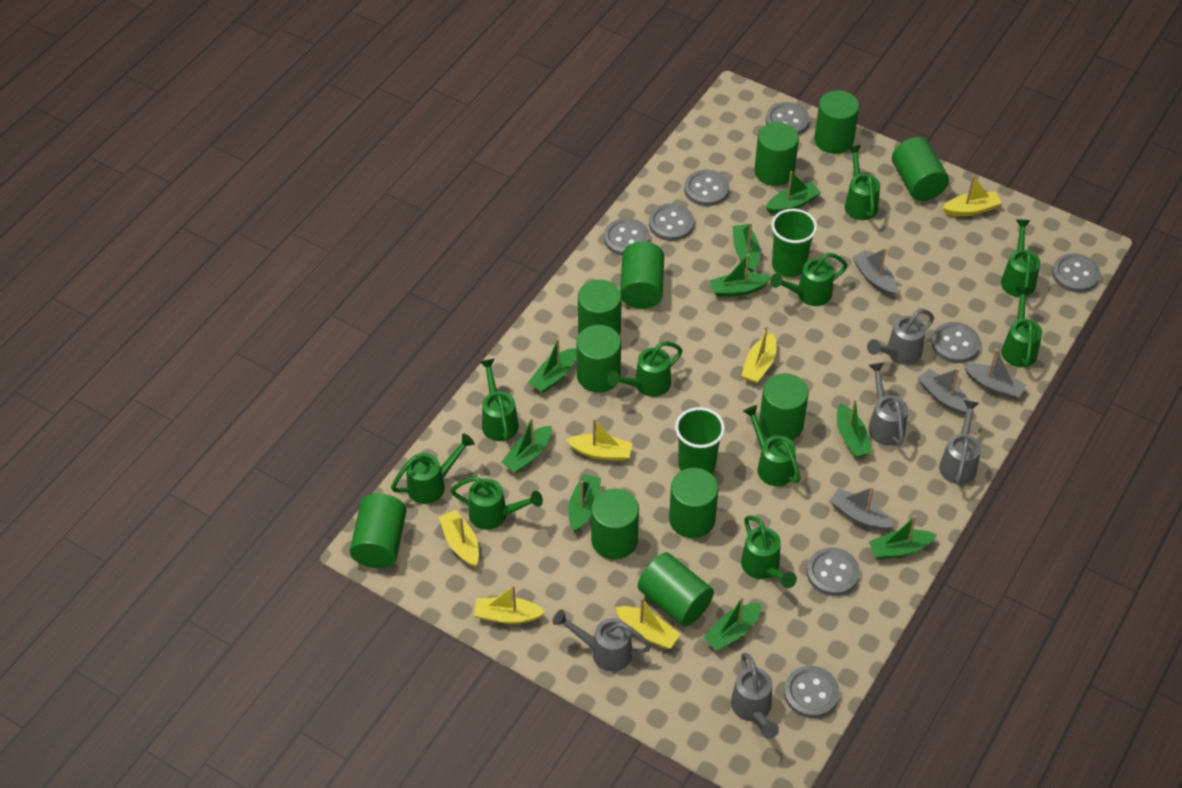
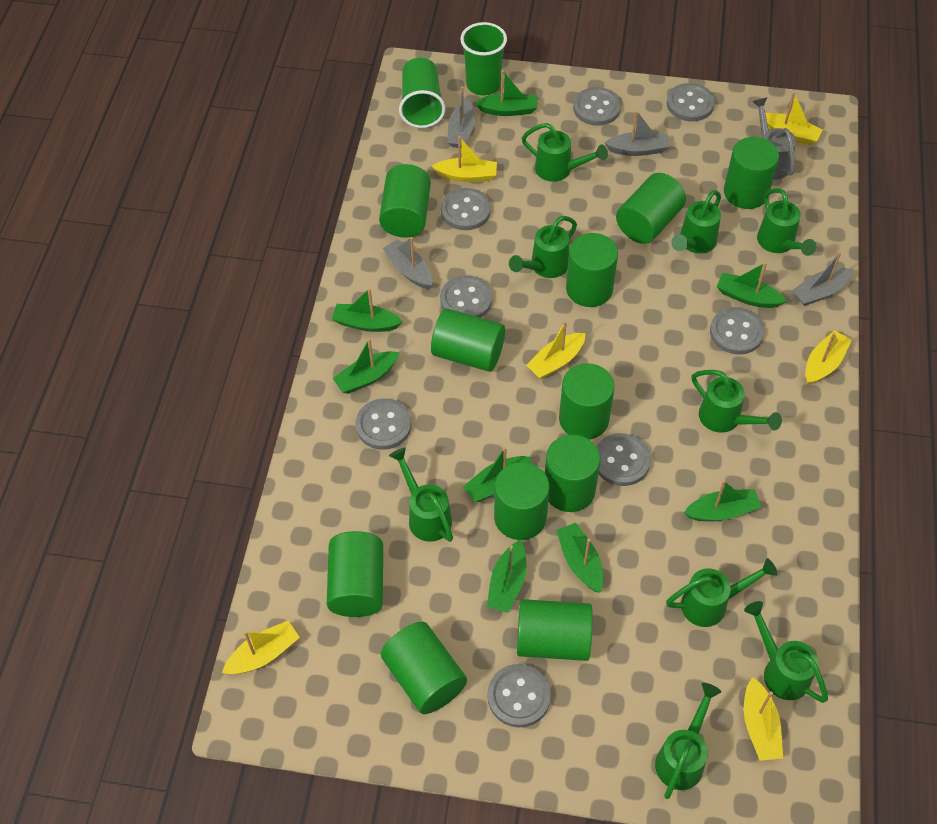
green boat: [501,417,552,473] [528,338,577,393] [568,474,601,532] [703,596,761,651] [710,254,771,297] [733,223,760,272] [766,171,821,214] [837,399,872,458] [869,516,937,559] = 9 -> [332,288,403,332] [332,338,400,394] [463,447,532,502] [475,70,538,116] [487,540,526,613] [556,523,603,593] [684,481,761,521] [717,262,787,308] = 8
green watering can: [391,433,475,504] [450,477,543,530] [480,359,519,441] [607,341,683,397] [741,515,797,588] [743,405,801,486] [770,253,848,306] [845,145,880,220] [1001,220,1040,297] [1002,287,1042,367] = 10 -> [389,448,453,542] [509,216,577,278] [522,123,608,182] [655,683,721,799] [666,558,778,627] [671,190,721,254] [692,370,782,433] [744,601,828,703] [757,188,816,256] = 9
grey watering can: [553,610,651,672] [731,653,779,739] [867,309,934,365] [868,363,908,446] [939,400,981,485] = 5 -> [752,97,796,180] = 1

